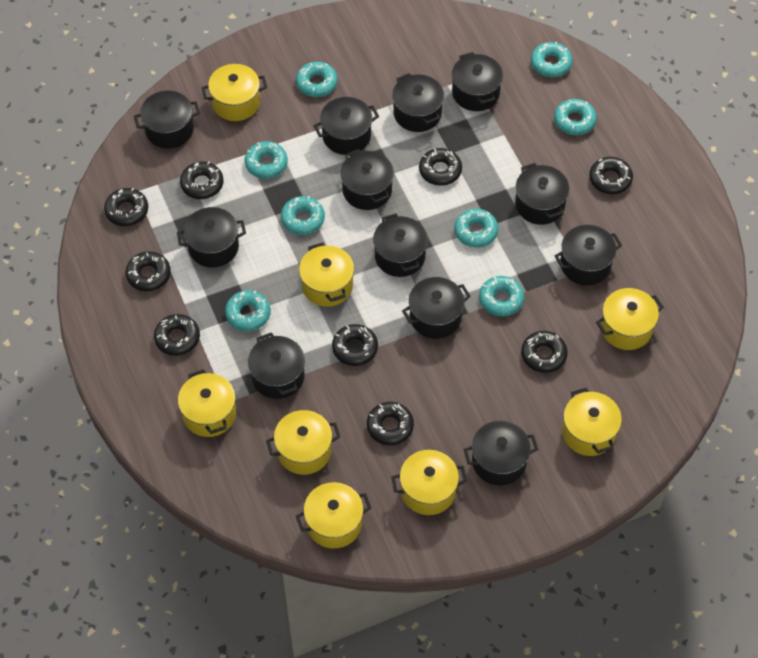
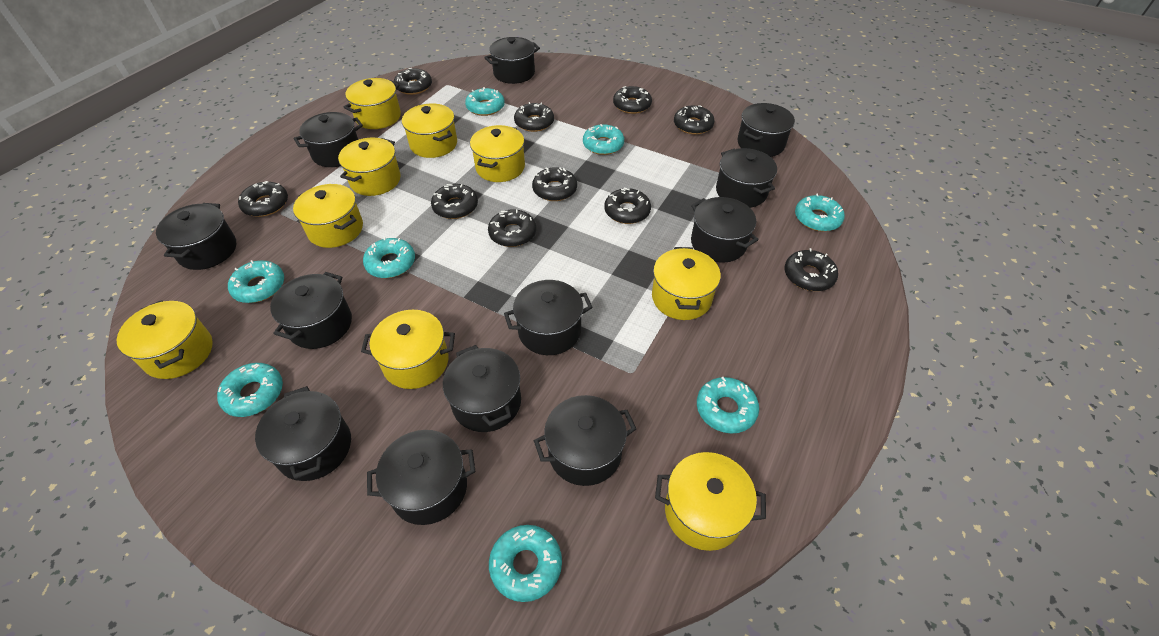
black donut: [104,188,148,226] [126,251,171,291] [154,314,200,356] [180,162,224,199] [332,324,378,366] [367,402,414,446] [419,148,462,186] [521,331,568,373] [589,157,633,194] = 9 -> [238,181,288,217] [394,68,432,95] [431,184,478,219] [488,209,536,247] [514,102,554,132] [532,167,577,201] [604,187,651,224] [613,86,652,114] [674,105,715,135] [785,248,838,291] = 10
yellow pot: [178,369,236,437] [201,64,267,121] [266,410,340,475] [296,482,371,548] [299,242,354,307] [392,450,467,515] [562,388,622,456] [596,288,664,350] = 8 -> [117,300,213,379] [293,184,363,248] [338,138,401,196] [343,78,401,129] [361,310,455,389] [402,104,457,158] [470,125,525,182] [652,247,721,320] [655,452,766,551] = 9

